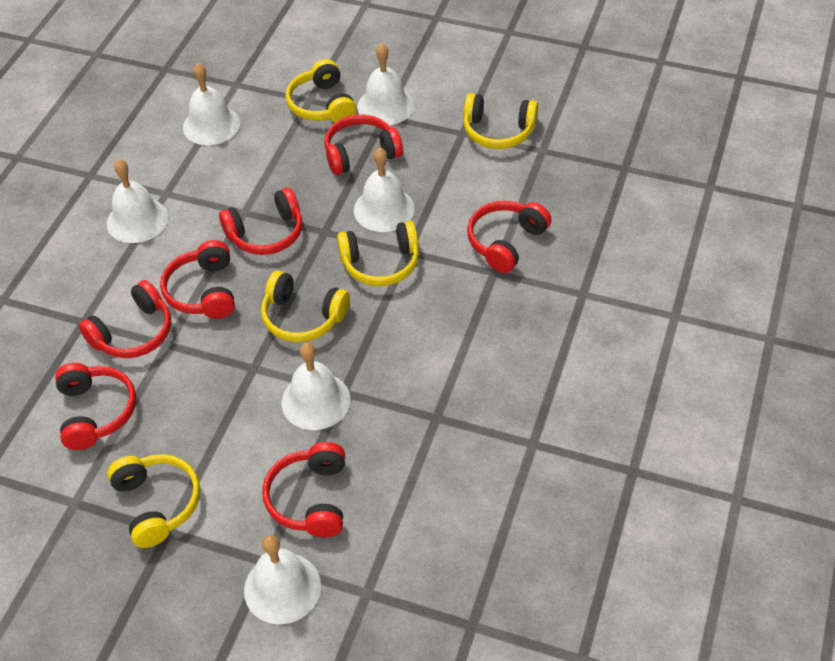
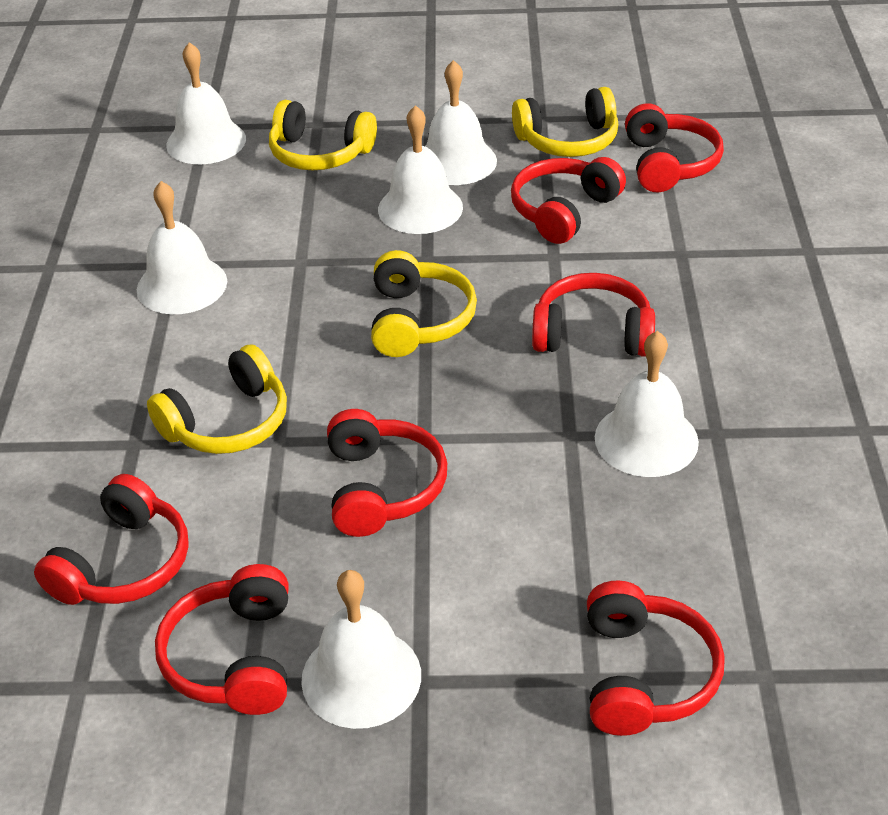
yellow headphones: [107,454,200,548] [261,270,350,342] [285,59,357,122] [337,221,419,286] [464,93,538,149] = 5 -> [147,344,287,454] [269,100,377,170] [371,250,477,357] [512,87,618,157] = 4

